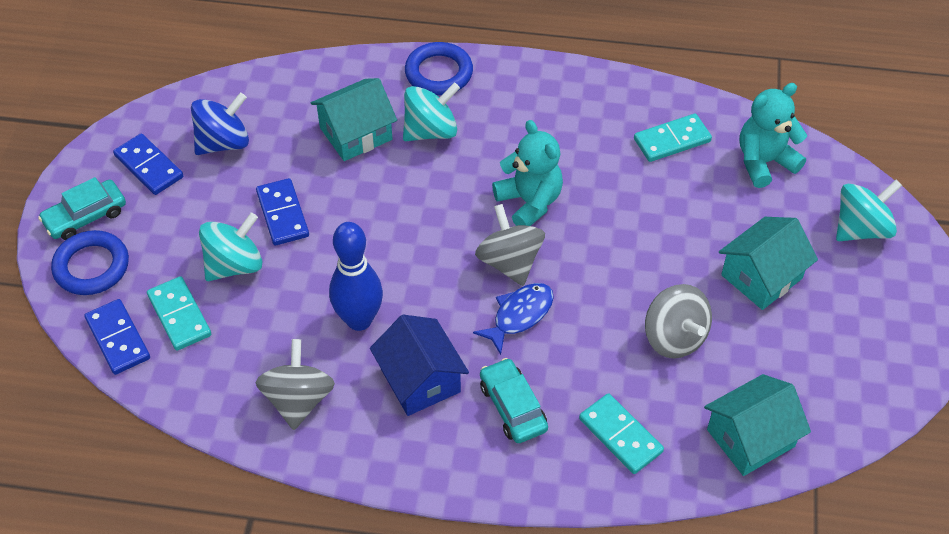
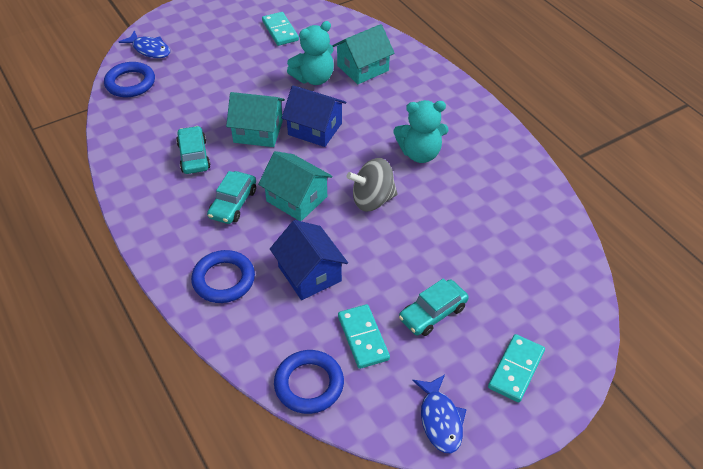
blue bowling pin: [329,222,383,331] = 1 -> none = 0
blue domino: [84,299,150,375] [113,133,183,195] [256,178,309,245] = 3 -> none = 0
blue fish: [473,283,554,355] = 1 -> [119,30,170,58] [412,374,467,453] = 2
blue house: [370,315,469,416] = 1 -> [270,220,348,300] [282,86,346,147] = 2
blue ring: [51,230,129,295] [405,42,473,95] = 2 -> [104,62,155,97] [191,250,255,303] [274,350,344,414] = 3
blue spinning top: [191,92,249,155] = 1 -> none = 0
grey spinning top: [255,339,335,430] [475,204,545,286] [645,284,712,358] = 3 -> [346,158,398,211] = 1
turquoise car: [38,177,126,240] [480,358,548,443] = 2 -> [176,126,211,174] [207,171,256,224] [399,278,469,336] = 3
turquoise spinning top: [199,213,262,281] [403,82,460,141] [836,180,902,241] = 3 -> none = 0

